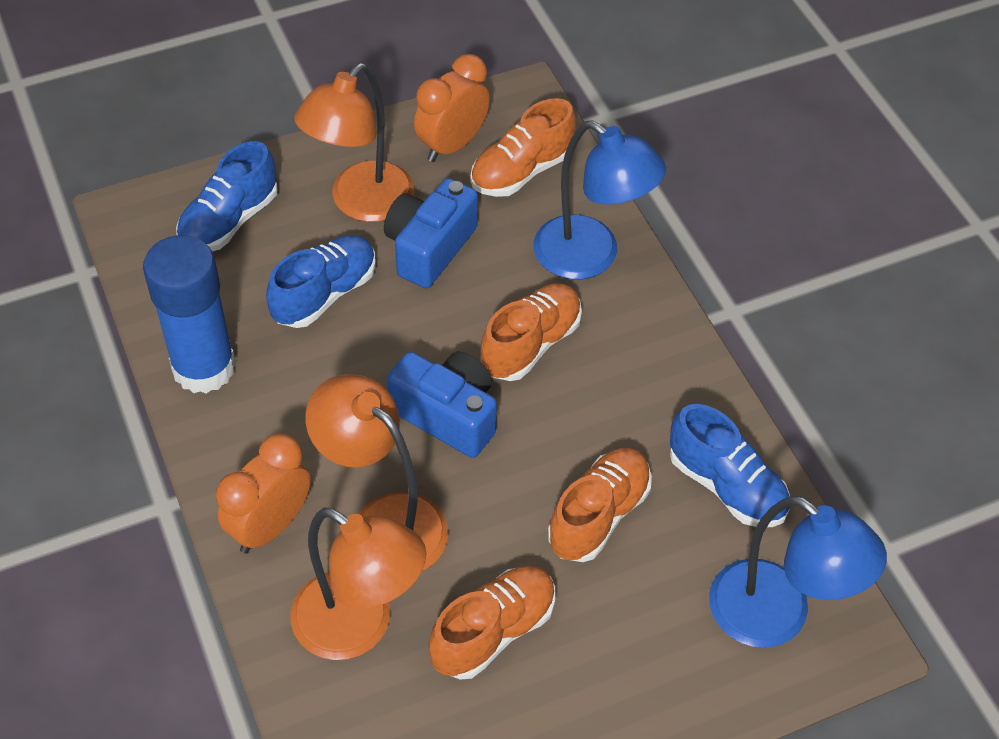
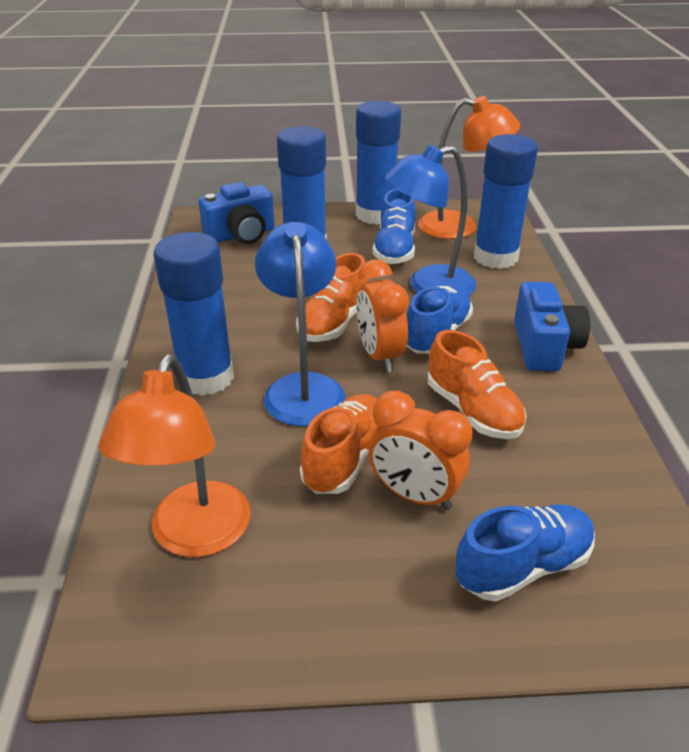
blue glue stick: [143,235,236,394] = 1 -> [153,232,234,396] [277,126,327,240] [356,101,401,225] [474,134,538,269] = 4
orange lamp: [291,507,426,660] [294,63,414,222] [305,374,448,571] = 3 -> [98,354,251,557] [418,96,520,239] = 2
orange shoe: [429,566,555,680] [470,98,576,197] [481,284,582,381] [548,448,652,562] = 4 -> [296,253,368,342] [300,394,379,494] [428,330,527,439] = 3

